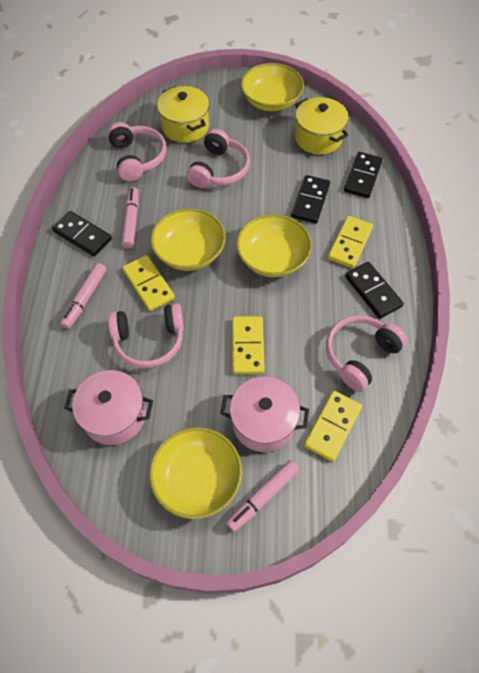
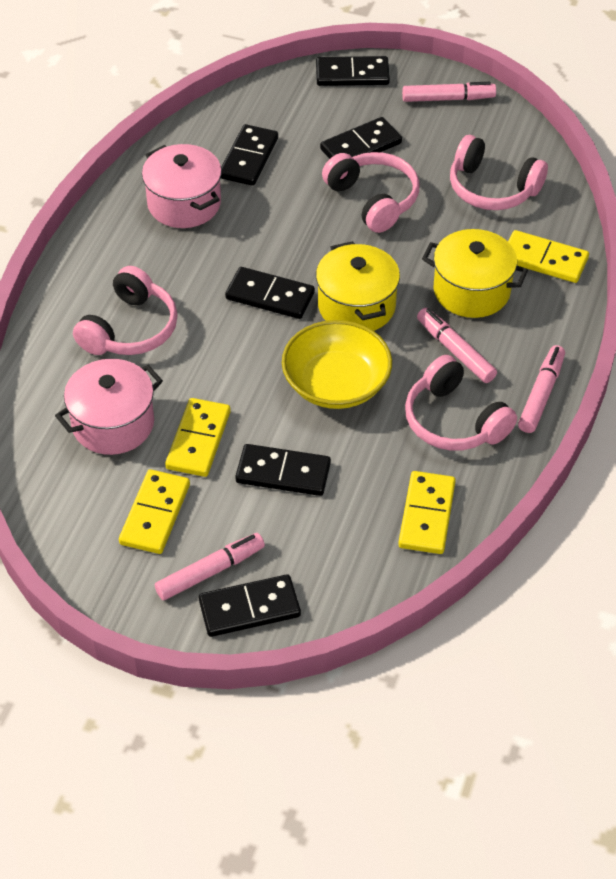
black domino: [52,211,112,256] [291,175,330,223] [344,152,383,198] [345,262,404,319] = 4 -> [199,574,301,637] [221,124,278,186] [225,267,315,319] [235,444,331,496] [316,56,390,86] [320,117,402,159] = 6
pink marker: [60,263,106,329] [122,187,138,248] [226,460,299,532] = 3 -> [155,533,265,600] [402,82,496,102] [417,308,497,383] [518,345,565,433] = 4
yellow bowl: [149,427,242,519] [151,208,226,271] [236,214,312,277] [241,63,304,111] = 4 -> [282,320,392,409] = 1

